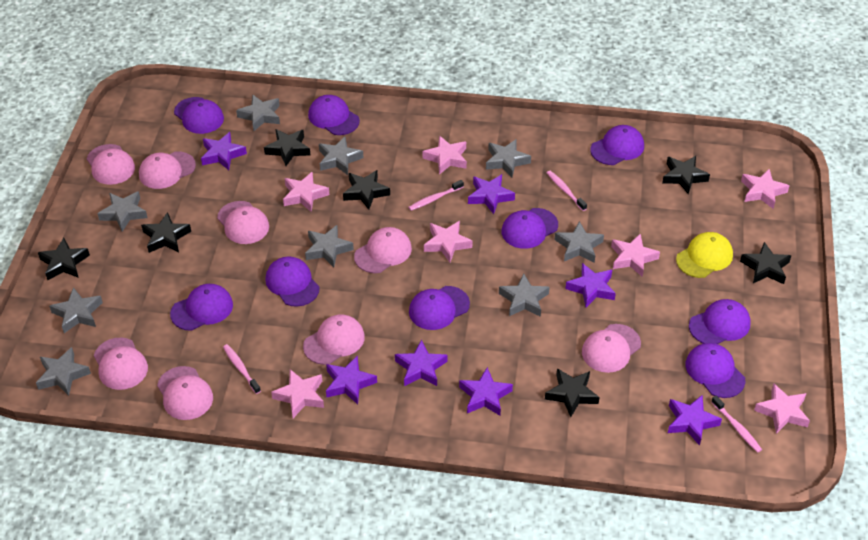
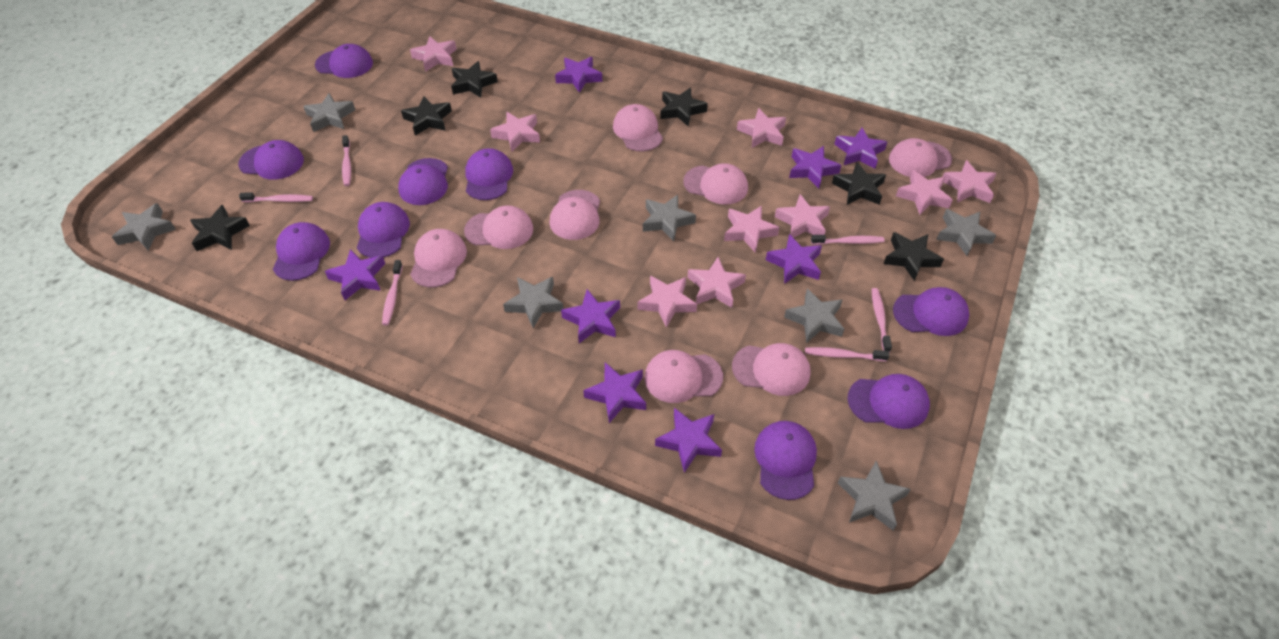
black star: [38,238,90,281] [141,212,191,253] [264,129,310,166] [343,170,390,210] [545,368,599,417] [662,156,710,195] [740,242,791,284] = 7 -> [190,205,250,251] [401,97,452,135] [451,61,498,98] [660,87,708,127] [832,162,886,205] [883,232,944,281] = 6
grey star: [36,347,91,396] [49,287,103,333] [97,191,148,232] [236,95,280,131] [305,225,354,267] [319,137,363,175] [486,139,531,177] [499,273,550,317] [555,221,604,263] = 9 -> [112,203,176,251] [303,93,355,132] [503,277,564,328] [643,195,696,241] [784,288,844,343] [838,461,911,531] [936,209,996,256] = 7
pink star: [271,369,324,418] [283,172,329,212] [423,136,467,175] [424,221,472,262] [611,233,660,277] [741,169,790,209] [754,384,810,434] = 7 -> [410,36,457,72] [490,112,540,151] [637,276,697,328] [687,257,746,308] [724,206,779,253] [737,108,786,148] [775,194,830,238] [896,170,953,215] [943,160,997,203] = 9
pink toothbrush: [223,344,261,394] [408,180,464,211] [547,171,587,211] [712,396,762,453] = 4 -> [239,193,313,202] [342,135,351,186] [382,260,403,326] [805,347,889,361] [811,235,885,245] [872,288,892,353] = 6
purple star: [201,132,247,170] [326,356,377,405] [395,340,448,386] [459,367,513,415] [468,174,515,214] [565,263,616,307] [668,395,722,446] = 7 -> [325,249,385,300] [555,57,602,93] [561,289,620,343] [583,363,646,423] [655,408,722,473] [766,234,822,284] [789,146,841,188] [834,128,887,169] = 8
yellow cap: [676,232,733,278] = 1 -> none = 0

